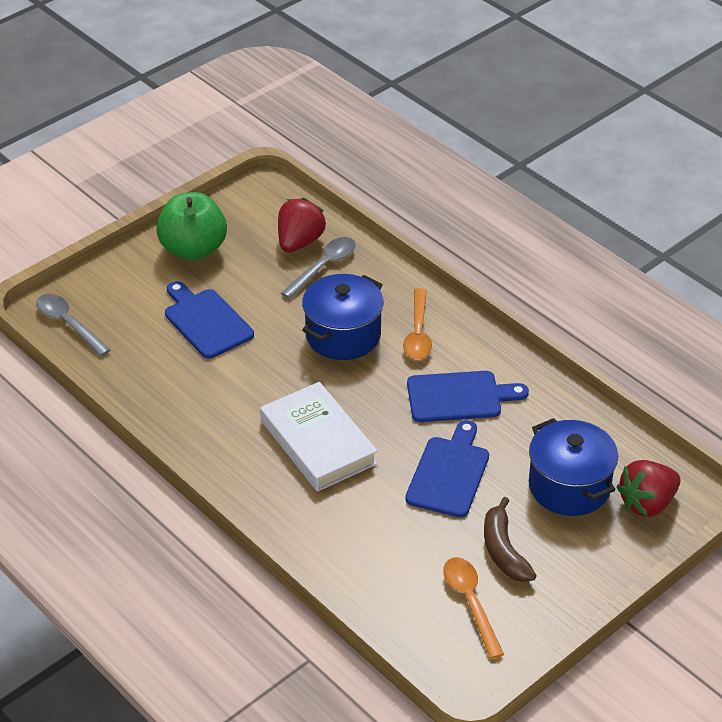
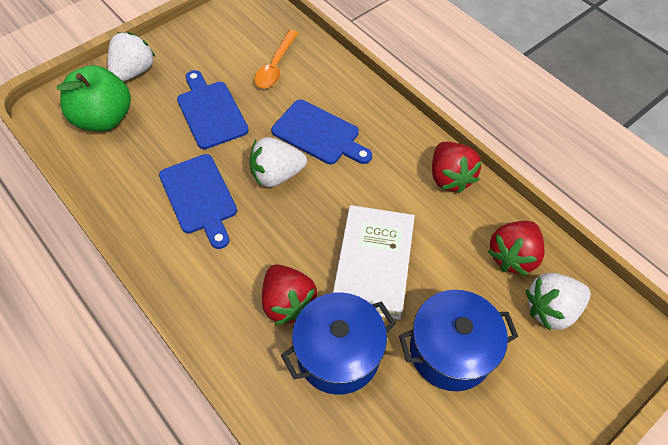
brown banana: [484,497,537,582] = 1 -> none = 0
grey spoon: [36,294,110,356] [281,237,356,299] = 2 -> none = 0
orange spoon: [403,288,432,359] [443,557,504,659] = 2 -> [254,30,298,89] = 1
red strawberry: [278,198,326,253] [616,460,681,517] = 2 -> [262,264,317,325] [432,142,482,193] [488,221,545,276] = 3
white strawberry: none = 0 -> [108,32,155,82] [249,137,307,187] [526,273,591,330] = 3

